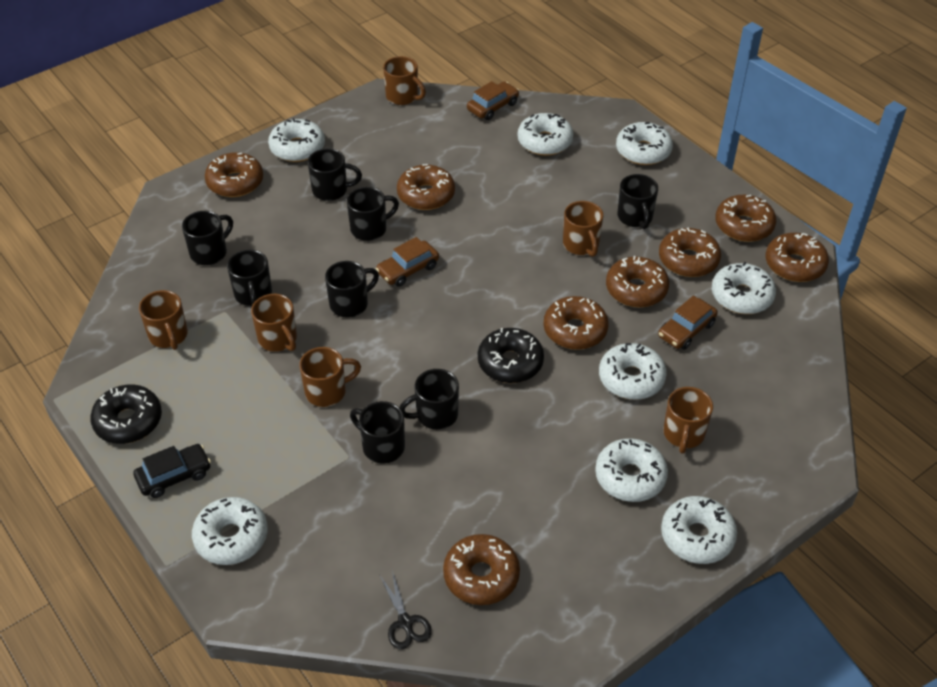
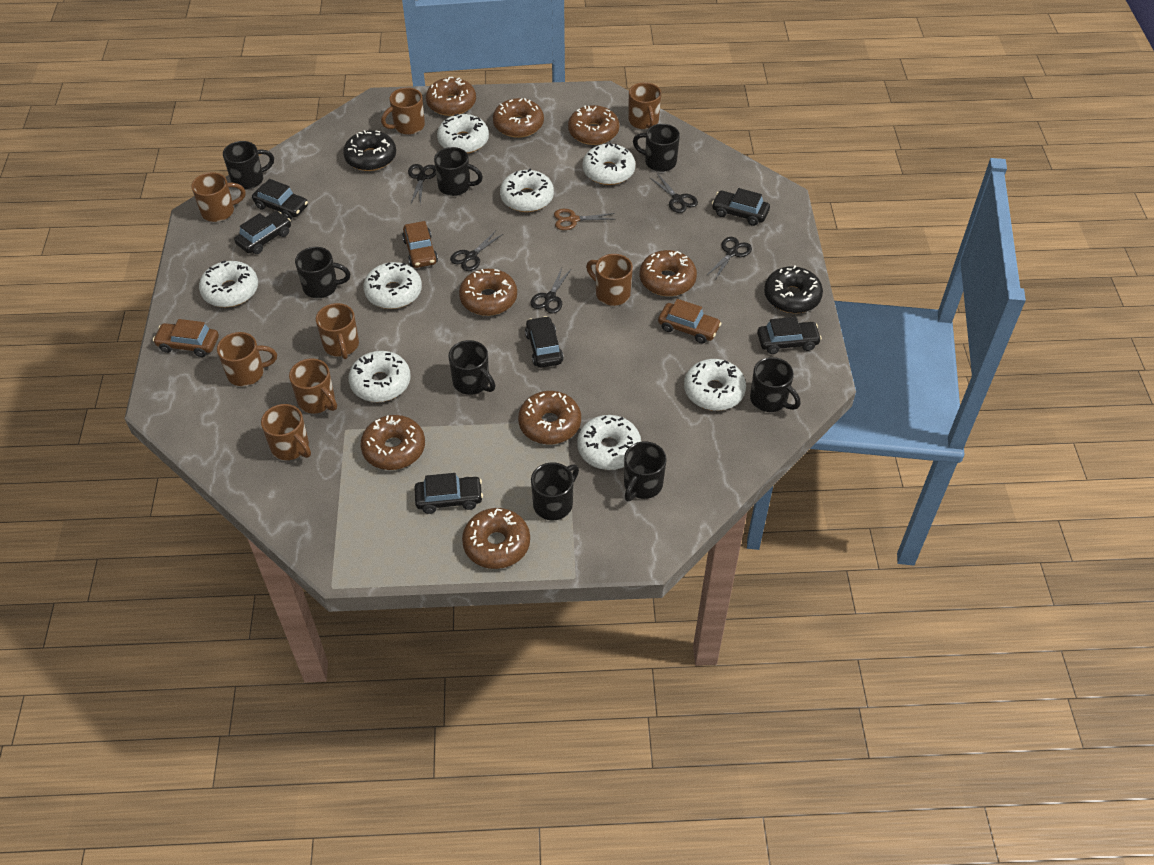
black car: [133,444,211,498] = 1 -> [234,211,291,254] [252,179,308,220] [414,473,483,514] [525,316,564,368] [712,188,770,226] [757,317,822,354] = 6
black scissors: [379,571,432,649] = 1 -> [408,164,436,205] [450,231,503,271] [531,268,572,313] [650,175,698,213] [706,237,752,280] = 5
brown mug: [139,290,188,350] [251,294,297,352] [299,347,361,407] [383,56,426,105] [563,201,603,257] [663,387,713,454] = 6 -> [191,172,246,222] [217,332,277,386] [261,404,311,460] [289,358,337,414] [316,303,359,359] [381,88,425,135] [586,254,633,306] [628,82,661,129] = 8
brown scissors: none = 0 -> [554,209,616,230] = 1

